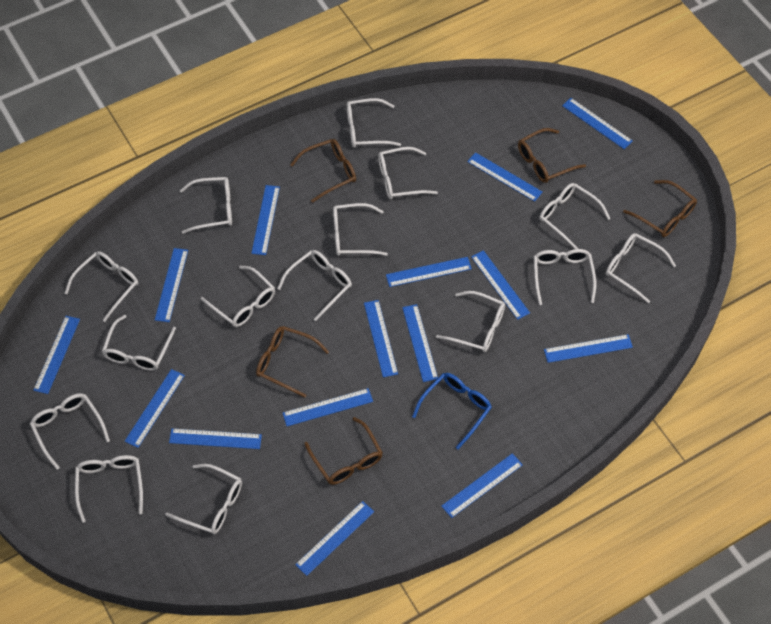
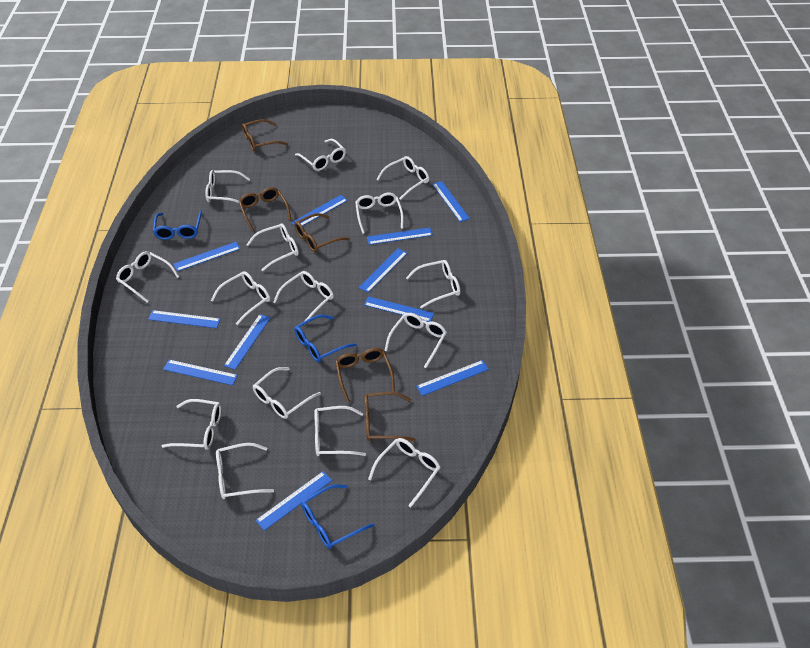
blue glasses: [412,373,492,449] = 1 -> [153,211,202,240] [294,315,357,362] [301,484,374,549] = 3
blue ruler: [33,316,80,394] [125,369,185,448] [155,248,188,322] [169,428,262,449] [251,185,280,255] [283,388,373,426] [295,501,374,576] [364,300,398,377] [386,257,472,287] [402,304,438,382] [442,453,523,518] [467,152,543,202] [471,250,530,320] [544,334,633,363] [562,98,633,149] = 15 -> [148,310,221,328] [163,360,238,385] [173,242,240,272] [224,314,271,370] [256,471,332,531] [291,195,348,226] [358,248,407,293] [364,296,434,322] [367,228,433,245] [416,360,489,396] [432,181,470,222] = 11

